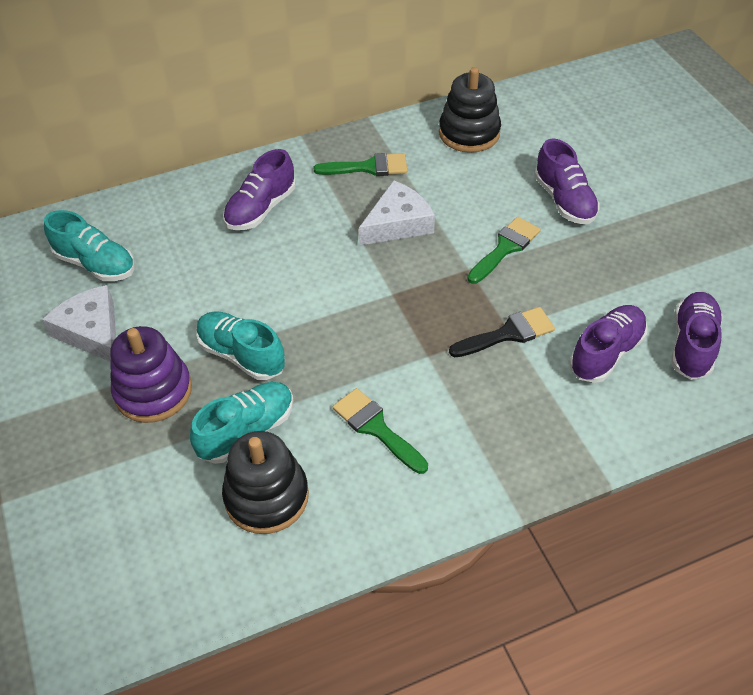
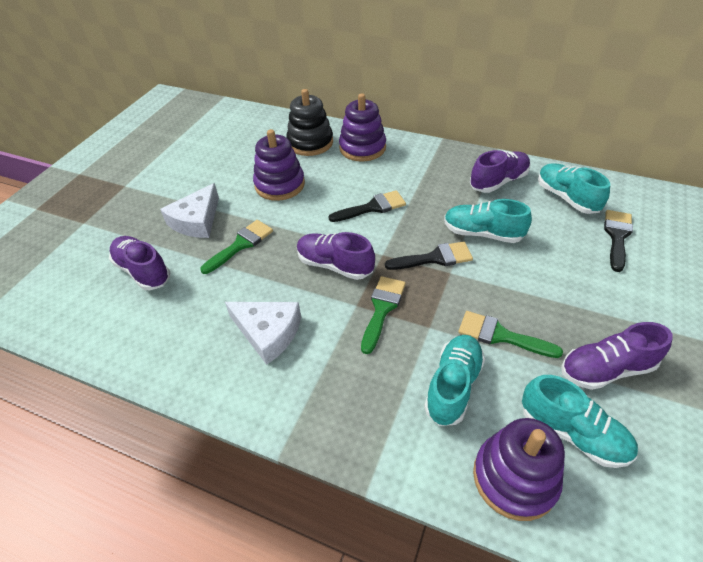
black brush: [449,307,555,357] = 1 -> [329,190,406,222] [385,242,473,270] [604,210,633,272] = 3
black stacking toy: [222,431,309,534] [439,67,501,153] = 2 -> [286,89,333,156] = 1
purple stacking toy: [110,326,192,423] = 1 -> [253,129,305,201] [339,93,386,162] [473,418,565,521] = 3
turquoise shoe: [44,210,135,281] [190,382,294,464] [196,311,285,380] = 3 -> [424,335,485,426] [444,199,532,243] [522,375,638,468] [538,163,610,214] = 4

